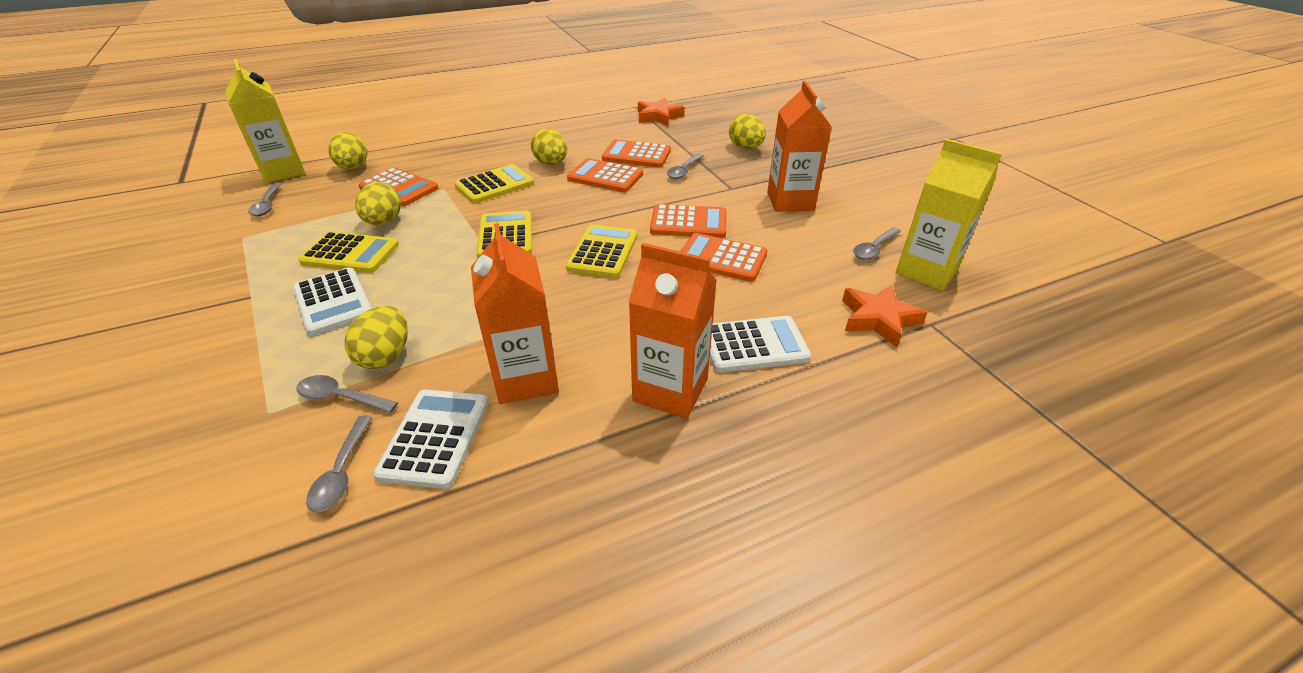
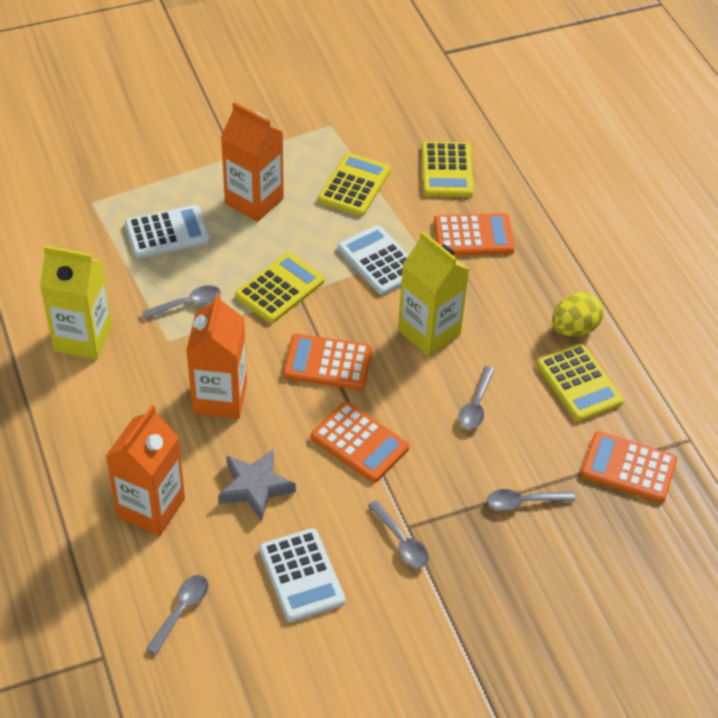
grey star: none = 0 -> [218,449,296,521] = 1
orange calculator: [359,167,439,206] [567,158,643,192] [602,140,671,167] [650,204,727,238] [680,233,767,282] = 5 -> [283,334,372,390] [311,402,409,483] [434,213,515,256] [581,431,677,503] = 4
orange star: [638,98,685,126] [842,285,928,347] = 2 -> none = 0
yellow egg: [328,132,367,169] [345,306,408,369] [355,182,401,225] [531,129,567,165] [729,114,766,149] = 5 -> [552,292,603,336] = 1

